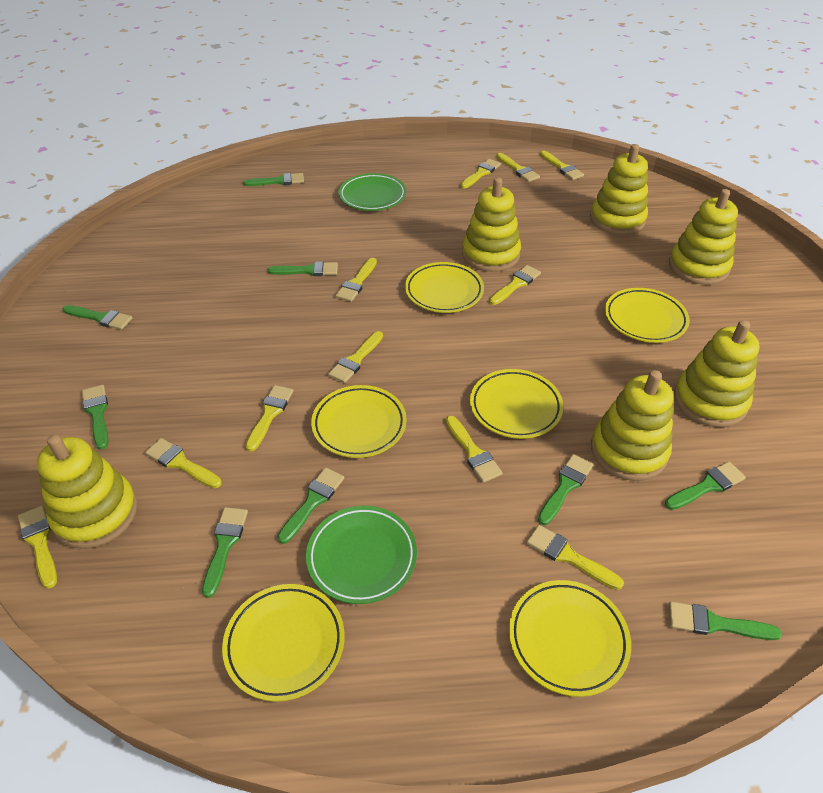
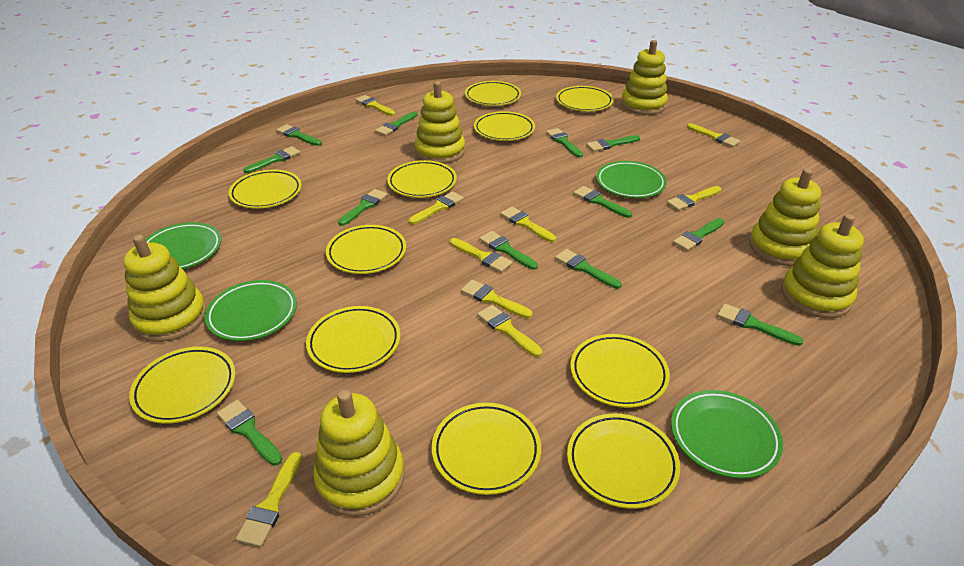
green brush: [63,305,132,330] [82,385,108,450] [202,507,248,598] [243,173,304,186] [268,261,338,276] [278,468,344,544] [538,454,593,525] [665,462,746,510] [669,602,782,640] = 9 -> [217,400,282,466] [243,146,300,173] [276,124,322,146] [338,189,388,226] [375,111,417,136] [479,231,538,270] [546,128,583,157] [555,249,622,289] [573,186,632,218] [586,135,640,152] [673,218,724,251] [717,303,804,346] = 12
green plate: [306,506,417,604] [339,173,406,211] = 2 -> [146,222,221,269] [205,280,297,341] [596,161,667,198] [671,390,783,479] = 4
yellow brush: [18,506,57,588] [145,438,222,488] [246,385,293,451] [328,331,383,383] [335,258,377,302] [446,416,502,483] [460,159,501,188] [489,265,541,305] [497,153,540,182] [527,525,624,590] [540,151,584,180] = 11 -> [236,452,302,547] [355,95,395,116] [409,191,464,224] [450,238,512,273] [461,280,533,319] [477,305,542,357] [500,207,556,242] [667,186,721,211] [687,123,740,147] = 9
yellow plate: [222,584,344,702] [311,385,407,458] [405,262,484,313] [470,369,564,439] [509,580,631,697] [605,288,690,343] = 6 -> [129,347,236,424] [229,170,302,209] [306,306,400,373] [326,225,406,274] [387,160,457,198] [432,403,541,495] [465,81,521,106] [474,111,535,141] [556,86,614,111] [567,413,680,509] [570,334,670,408] = 11

